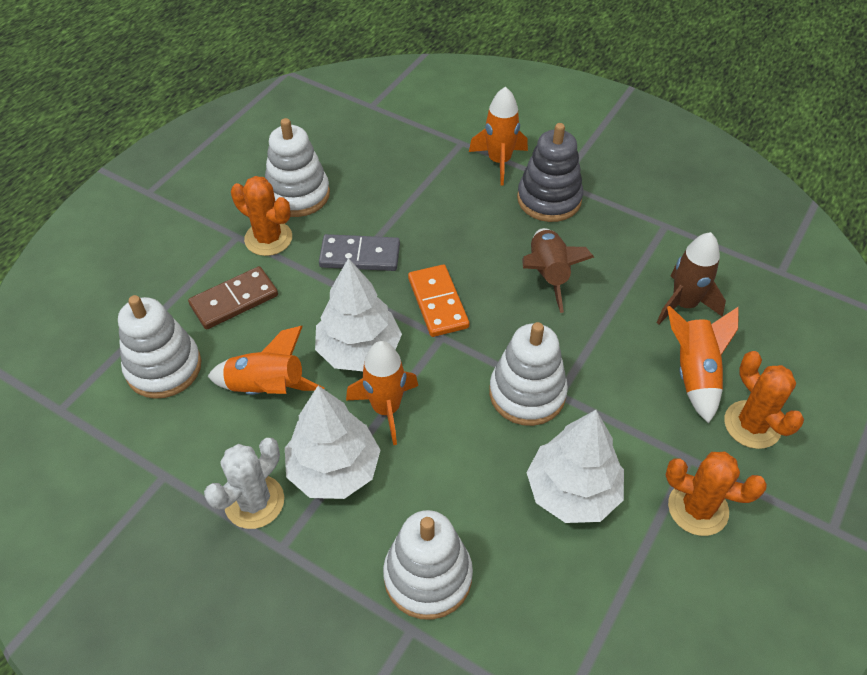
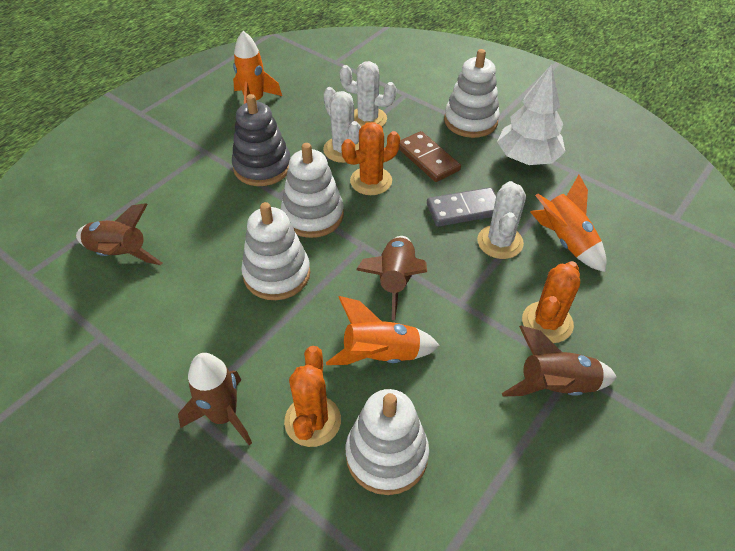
brown rocket: [522,228,594,313] [656,232,726,324] = 2 -> [76,203,162,265] [178,353,252,445] [356,236,427,320] [502,326,617,396] = 4
orange domino: [408,265,469,337] = 1 -> none = 0
orange rocket: [207,326,324,395] [346,341,418,445] [469,86,528,185] [667,306,738,423] = 4 -> [233,31,282,104] [326,296,440,365] [530,175,606,272] = 3
white cactus: [204,438,284,529] = 1 -> [323,87,361,163] [340,61,396,127] [477,181,526,259] = 3
white tree: [285,386,381,499] [315,258,402,371] [526,410,624,523] = 3 -> [497,64,565,165] = 1

